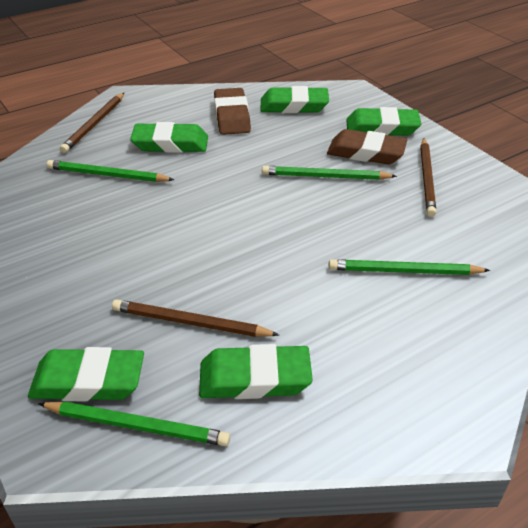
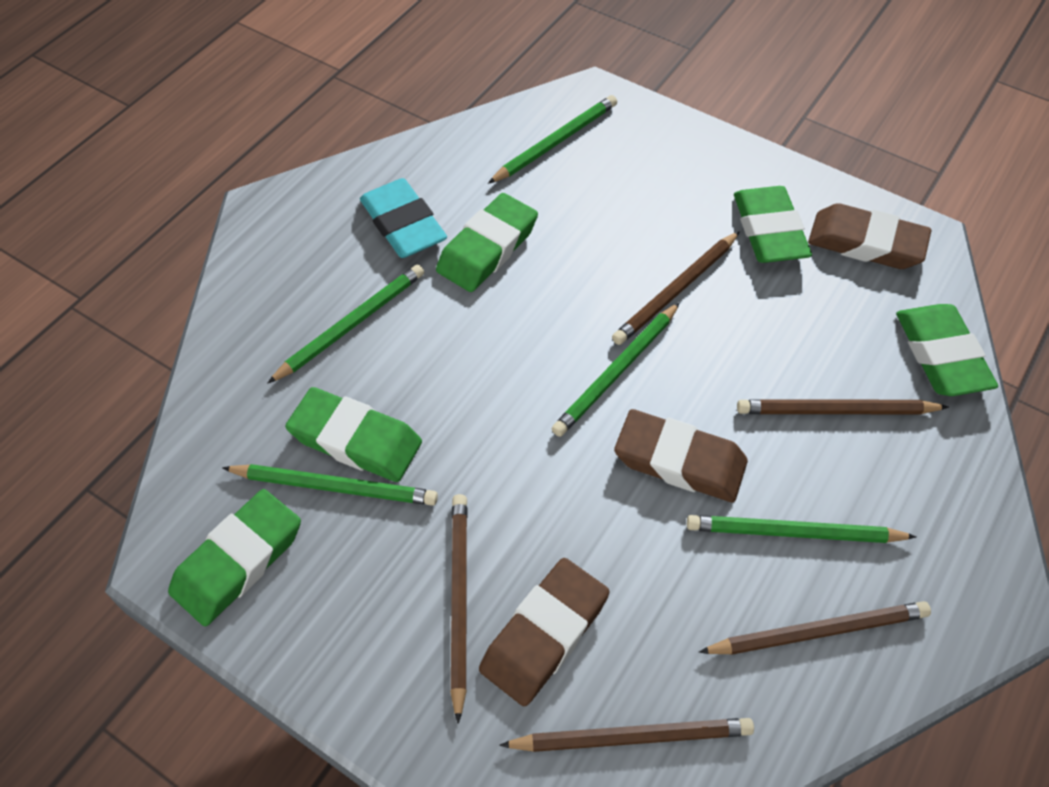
brown eraser: [214,88,251,135] [327,129,407,164] = 2 -> [479,558,609,706] [614,409,748,502] [808,203,932,269] = 3
brown pencil: [60,93,124,153] [112,299,279,337] [420,138,436,217] = 3 -> [450,494,468,724] [499,718,754,752] [612,231,740,345] [699,601,931,655] [737,399,949,414] = 5
green pencil: [38,401,230,446] [47,160,174,182] [262,166,397,180] [329,259,490,275] = 4 -> [222,464,438,506] [267,264,424,384] [488,95,617,184] [552,302,680,437] [687,515,916,543] = 5
turquoise eraser: none = 0 -> [360,178,447,258] = 1

